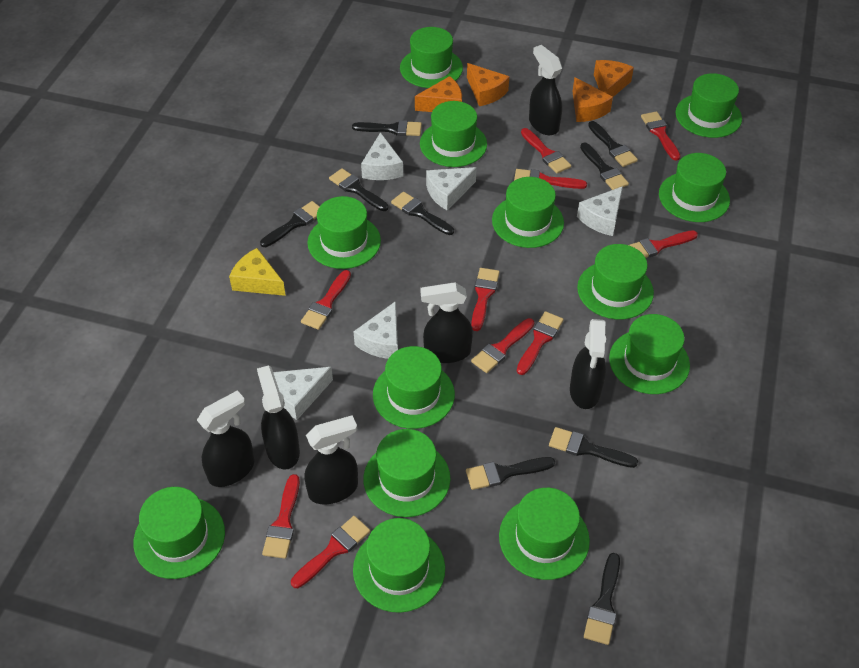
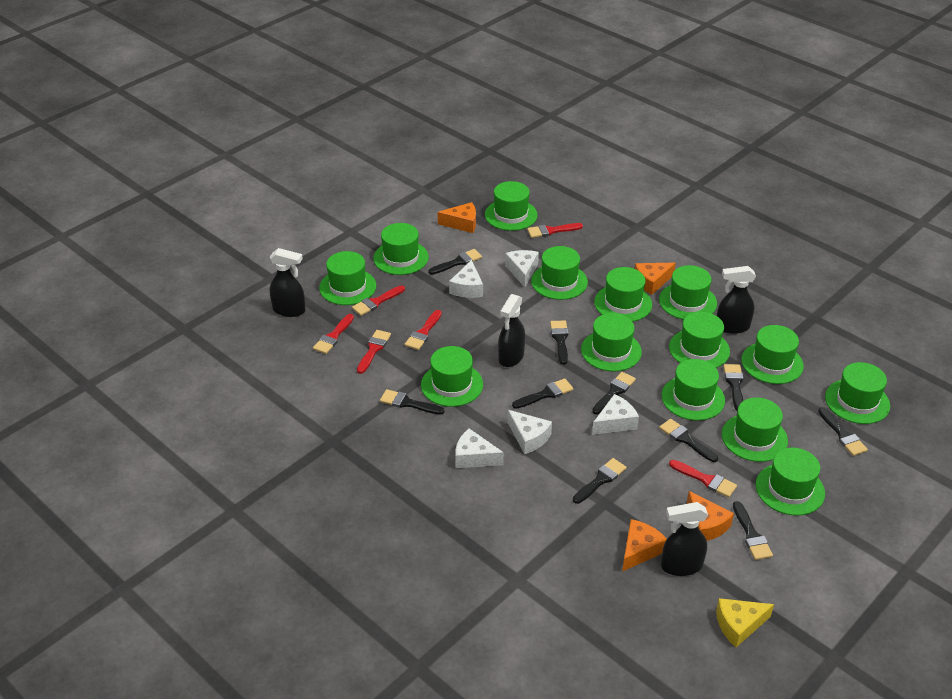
black brush: [260,201,320,247] [329,168,388,211] [352,120,422,136] [391,192,454,235] [466,457,555,490] [549,427,638,468] [580,142,629,190] [584,553,620,645] [588,121,638,167] = 9 -> [380,389,445,415] [428,249,482,274] [512,378,573,409] [550,321,568,365] [573,458,626,504] [592,372,636,415] [659,419,718,462] [724,364,743,411] [733,501,773,560] [818,407,868,456] = 10
black spray bottle: [197,390,254,487] [257,365,300,470] [304,415,358,504] [421,282,473,363] [529,45,562,135] [570,319,606,409] = 6 -> [269,248,306,317] [498,294,525,367] [661,502,708,576] [717,266,756,334] = 4
green hat: [134,487,225,579] [307,196,381,269] [353,518,445,613] [363,429,450,517] [373,346,455,429] [400,27,463,88] [420,101,487,167] [492,177,564,248] [499,488,590,580] [577,244,654,319] [609,314,690,394] [659,153,730,222] [675,73,742,138] = 13 -> [319,251,376,305] [373,223,429,275] [421,346,483,407] [485,181,538,231] [531,246,588,300] [581,313,642,371] [594,267,652,322] [659,265,717,320] [661,359,725,421] [669,312,730,368] [722,397,788,462] [741,325,804,384] [756,448,825,516] [825,362,890,424] = 14
red brush: [262,474,300,559] [291,516,370,588] [301,270,351,330] [471,268,500,331] [471,318,534,373] [514,169,587,189] [517,311,564,375] [521,128,571,174] [629,230,698,258] [641,112,681,161] = 10 -> [313,314,354,354] [352,285,405,316] [357,330,391,374] [405,310,442,350] [527,223,583,238] [669,460,737,497] = 6

